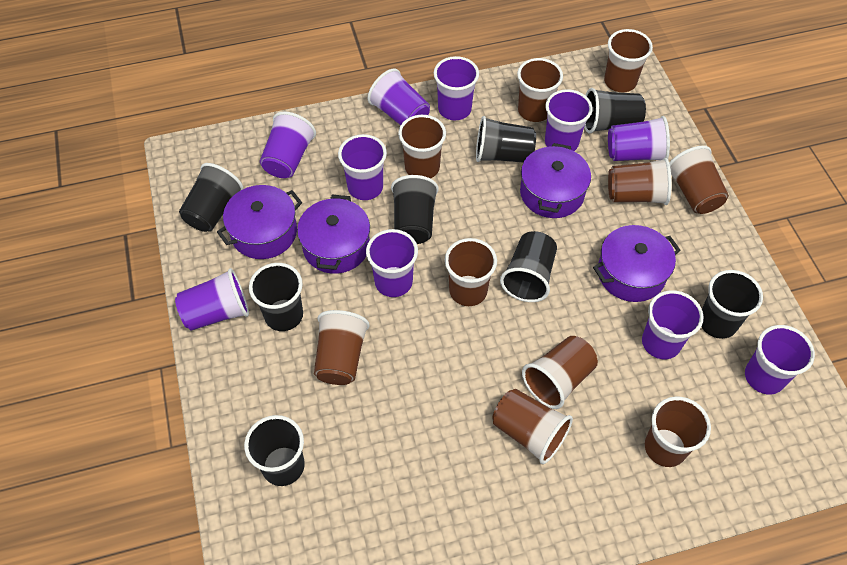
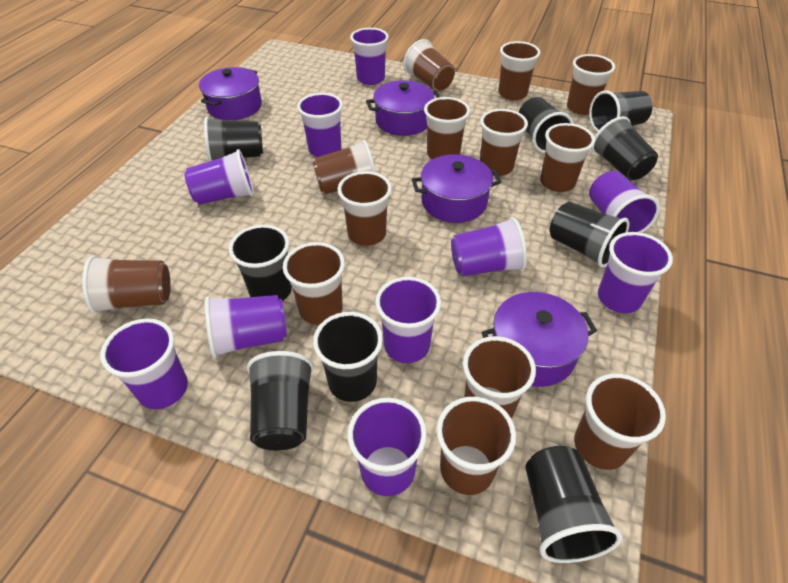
black cup: [179,163,243,232] [244,415,305,486] [249,263,303,331] [391,175,439,244] [476,116,536,162] [500,231,557,302] [584,88,646,134] [701,270,763,339] = 8 -> [204,117,263,161] [229,225,292,301] [247,351,314,450] [313,312,383,402] [519,97,574,153] [525,446,623,563] [550,202,629,268] [589,90,653,132] [591,116,658,181] = 9
brown cup: [314,310,370,385] [398,115,446,179] [445,238,497,306] [492,389,573,464] [517,58,563,122] [522,336,598,409] [604,29,653,92] [608,158,672,205] [645,396,711,467] [669,146,729,214] = 10 -> [82,256,171,314] [283,242,345,325] [313,140,376,194] [338,171,392,246] [403,39,455,92] [424,97,470,159] [436,397,516,495] [463,336,536,419] [480,109,528,176] [498,41,540,100] [540,123,595,192] [567,54,615,115] [574,374,666,470] = 13

